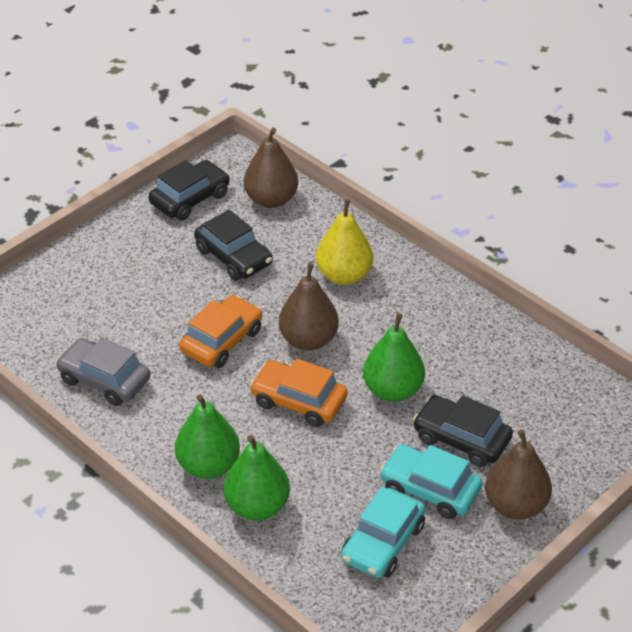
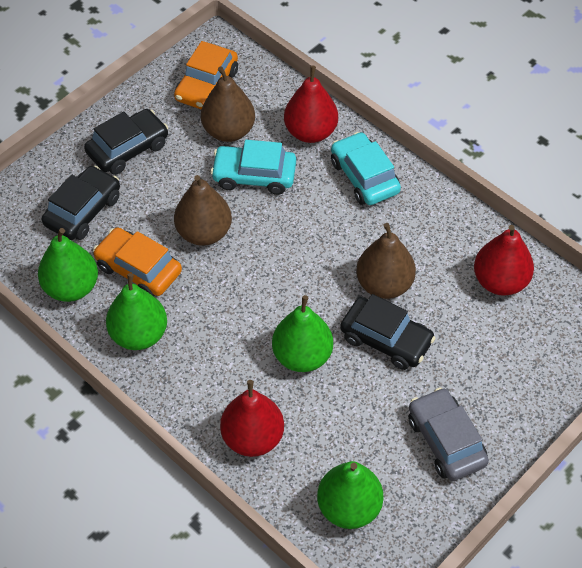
green pear: [175,394,240,479] [223,435,290,520] [363,313,425,402] = 3 -> [38,228,98,302] [106,273,167,350] [272,295,333,372] [317,461,383,529] = 4
red pear: none = 0 -> [220,380,284,457] [284,66,338,143] [474,225,534,296] = 3
yellow pear: [316,199,373,285] = 1 -> none = 0

